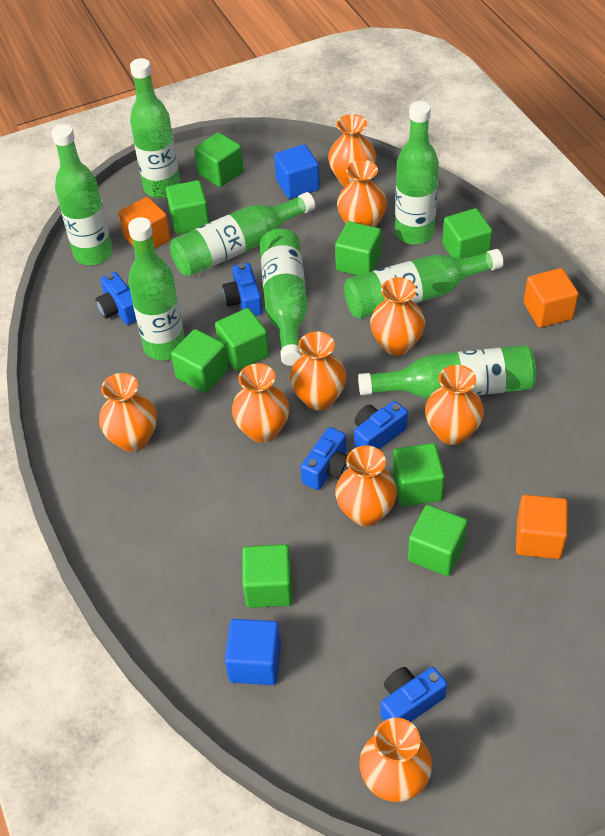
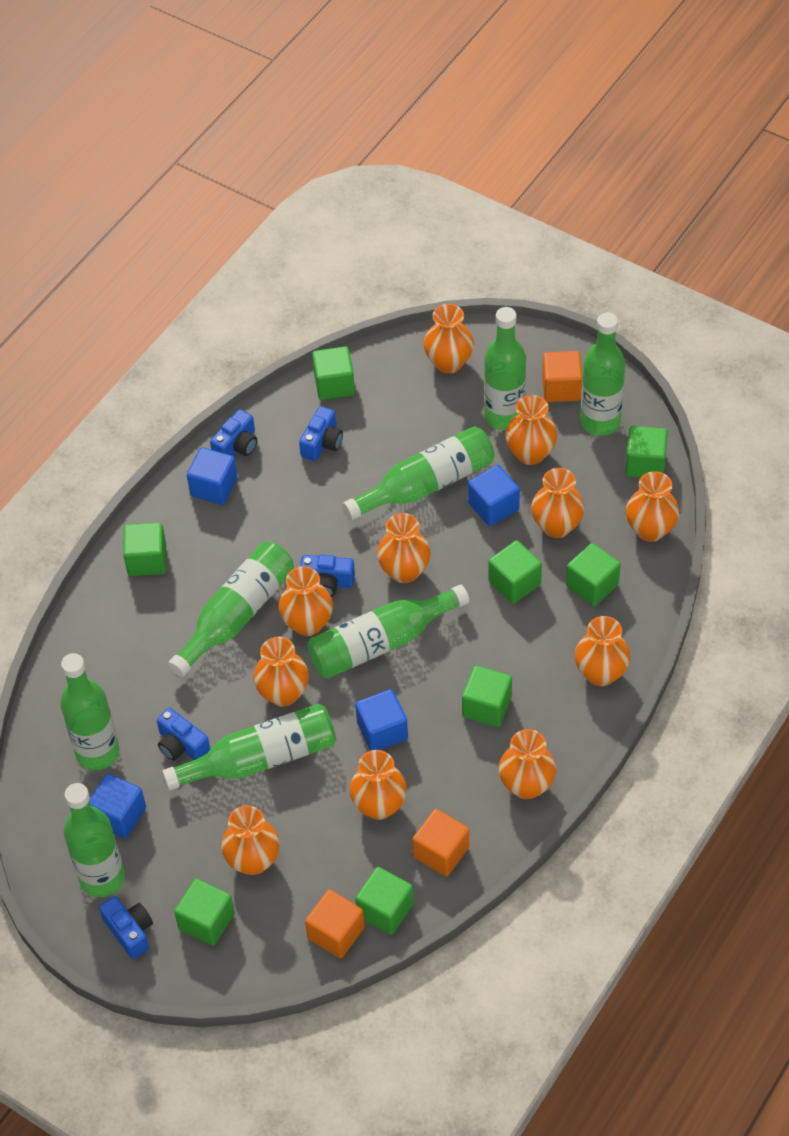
blue cube: [225,619,281,685] [274,144,320,199] = 2 -> [89,773,146,838] [187,447,238,505] [355,689,408,751] [468,465,520,526] = 4
green cube: [166,180,210,234] [171,329,229,393] [194,132,244,187] [215,308,269,371] [242,544,292,608] [335,221,382,276] [392,443,445,506] [408,505,468,576] [442,208,493,259] = 9 -> [123,523,166,576] [174,878,235,946] [312,346,355,400] [355,867,413,935] [462,666,512,727] [488,540,542,604] [566,543,621,606] [625,426,668,478] = 8
orange vase: [99,373,157,452] [232,363,289,443] [290,332,347,410] [328,114,376,187] [335,445,397,526] [337,160,387,227] [359,718,432,802] [370,277,425,356] [425,365,484,445] = 9 -> [221,805,280,875] [253,637,309,707] [279,566,333,636] [349,750,407,820] [377,513,431,583] [424,304,474,374] [499,729,556,799] [505,395,557,465] [531,468,585,538] [575,616,630,686] [626,471,679,542] = 11

